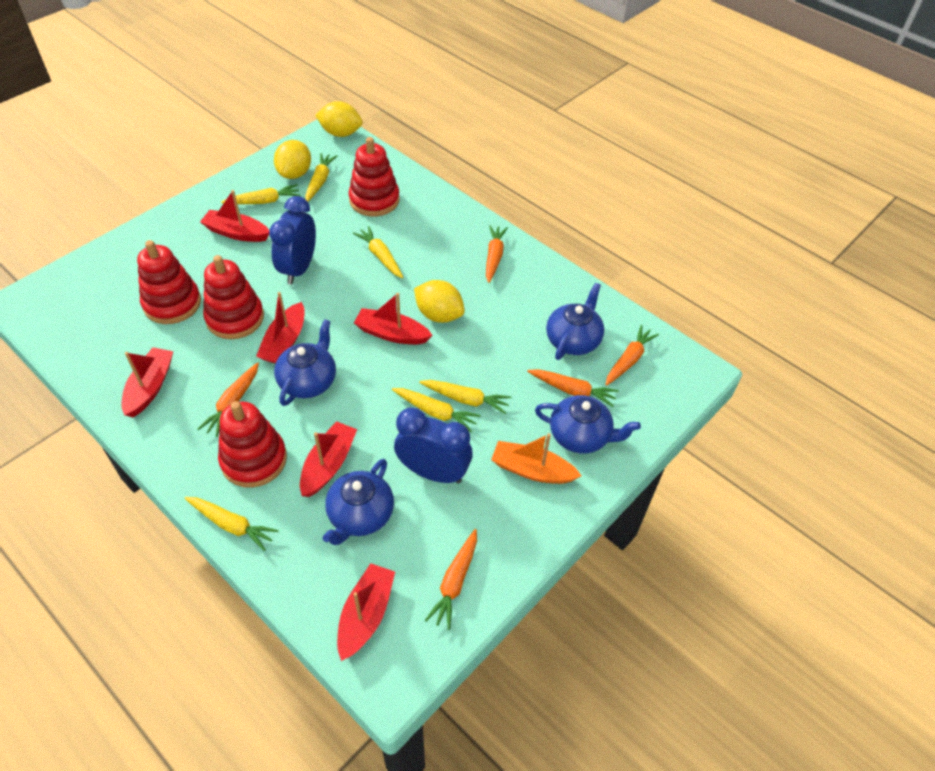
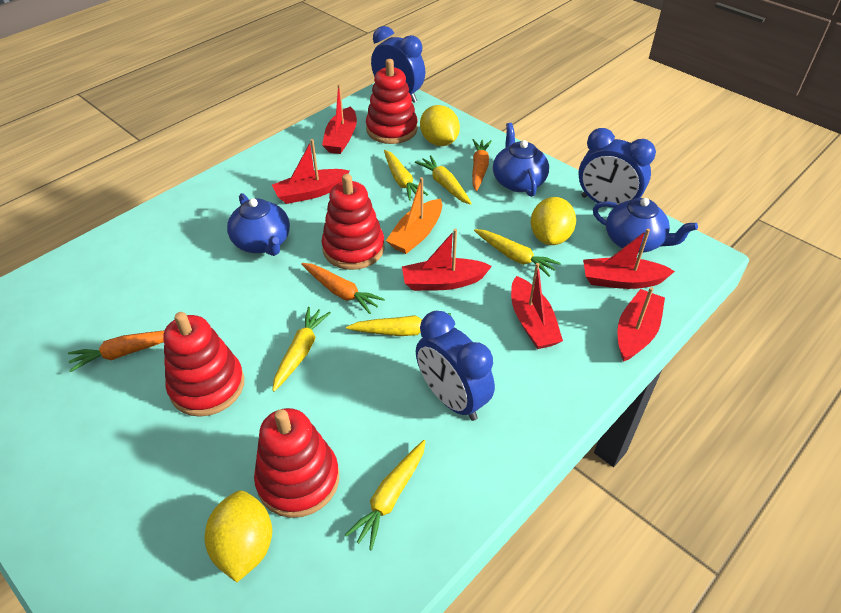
blue clock: [269,196,316,285] [394,407,473,484] = 2 -> [371,26,425,103] [416,311,495,421] [578,128,656,205] = 3
blue teapot: [274,319,336,406] [323,459,394,545] [535,395,641,453] [546,283,604,360] = 4 -> [227,193,290,256] [493,123,549,197] [593,198,698,253] = 3
orange carrot: [197,362,259,437] [425,529,477,630] [486,225,508,283] [527,369,619,407] [605,325,659,386] = 5 -> [68,331,164,372] [301,263,385,314] [472,139,492,191] = 3

